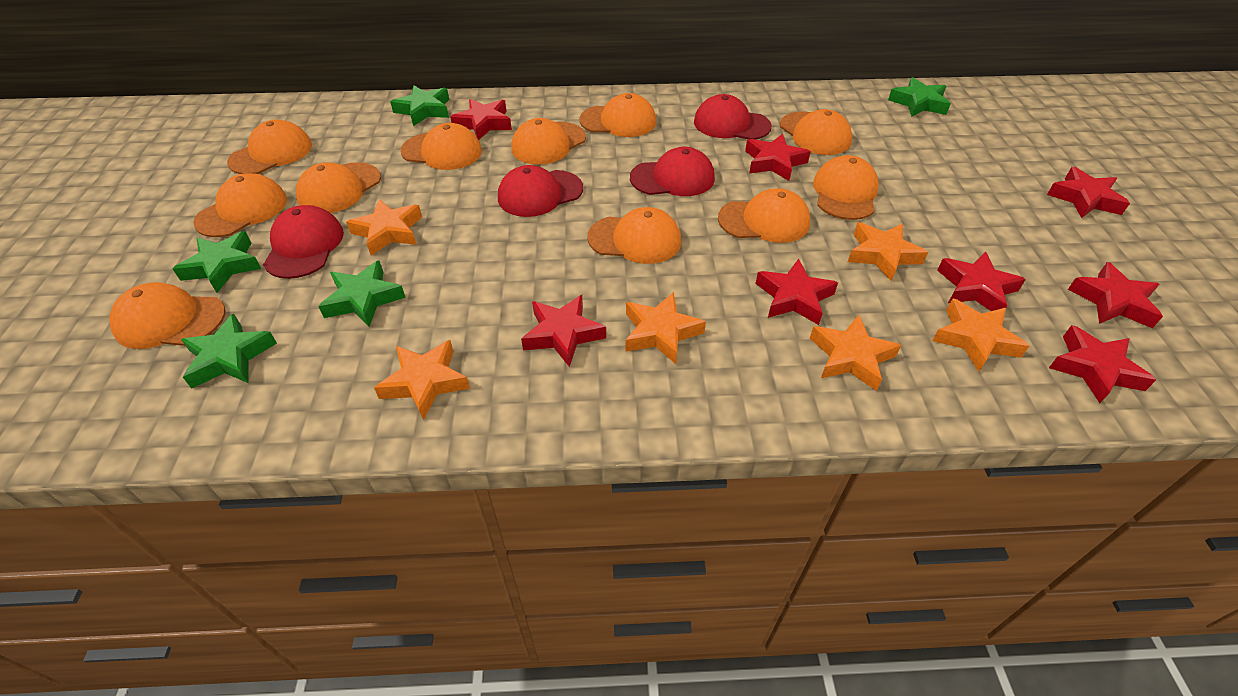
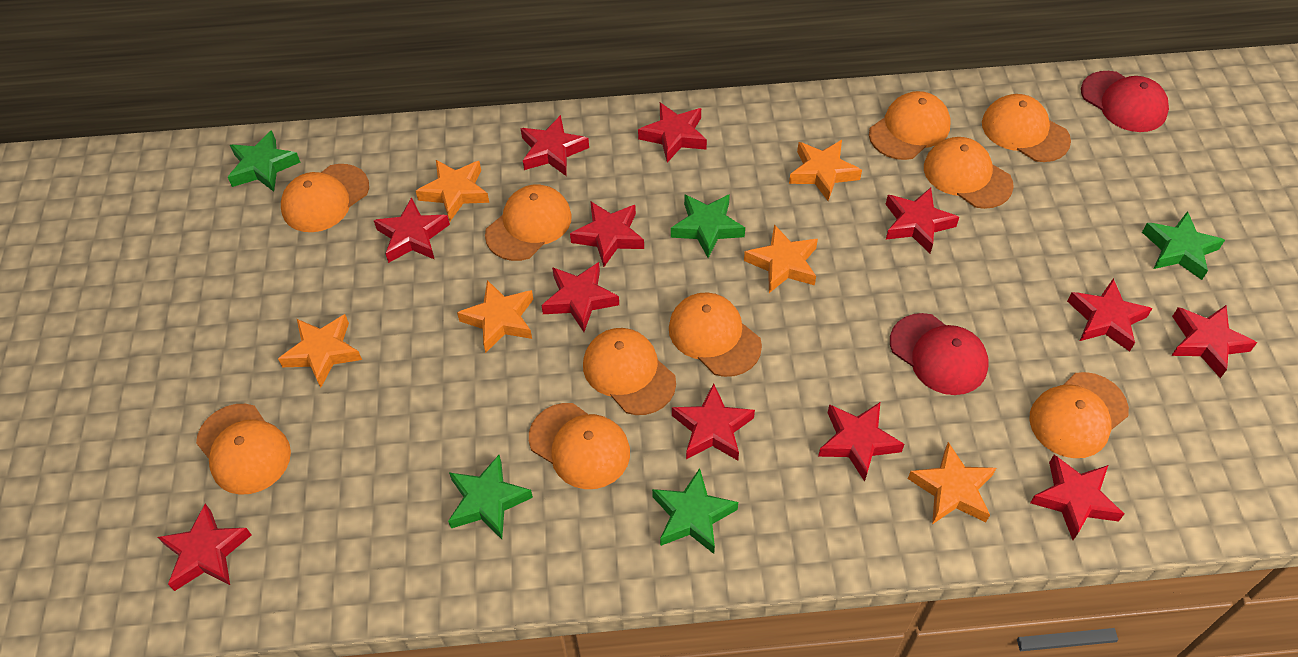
orange cap: [109,282,226,349] [193,173,287,237] [227,120,312,174] [296,162,381,213] [401,123,482,170] [511,118,586,165] [580,93,656,137] [587,207,681,264] [718,188,810,243] [780,109,852,155] [813,155,879,220] = 11 -> [196,404,291,495] [281,164,369,232] [485,184,572,261] [529,403,630,489] [583,328,676,415] [669,292,762,377] [869,91,951,160] [924,137,1014,209] [982,94,1071,162] [1029,372,1129,458] = 10
red cap: [263,205,344,279] [498,165,583,217] [630,147,715,196] [694,94,772,140] = 4 -> [890,313,989,395] [1081,71,1169,132] = 2
red star: [450,99,512,140] [521,295,606,367] [745,133,811,181] [755,259,838,325] [937,252,1026,311] [1047,167,1130,218] [1049,325,1156,403] [1068,262,1163,328] = 8 -> [158,504,251,591] [374,197,450,263] [521,115,589,176] [541,262,619,332] [570,201,644,267] [638,103,707,163] [672,383,755,461] [818,402,905,482] [886,188,959,253] [1030,455,1124,540] [1067,278,1153,352] [1171,305,1257,378] = 12

